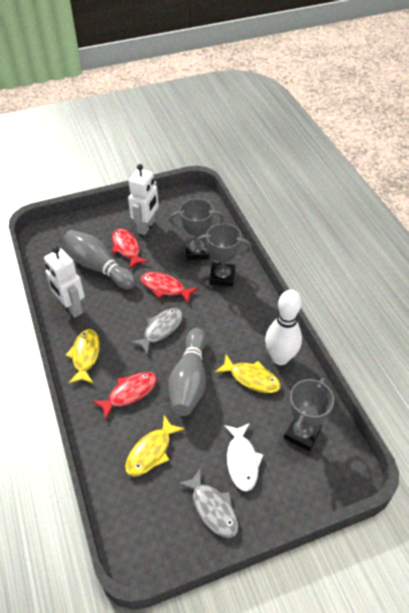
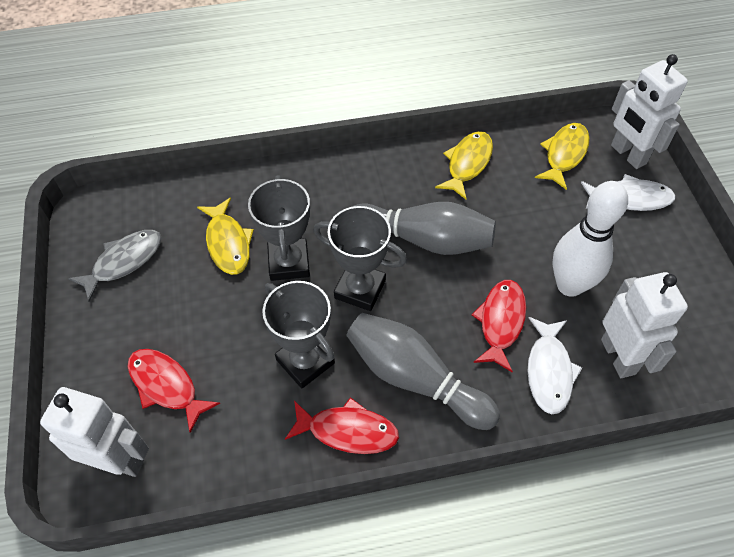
grey fish: [130,308,183,355] [178,469,238,538] = 2 -> [68,230,162,302] = 1
white fish: [224,423,263,492] = 1 -> [528,317,582,414] [581,174,676,211] = 2
white robot: [44,246,85,318] [128,164,159,235] = 2 -> [40,387,149,477] [601,272,688,378] [611,54,688,169] = 3

